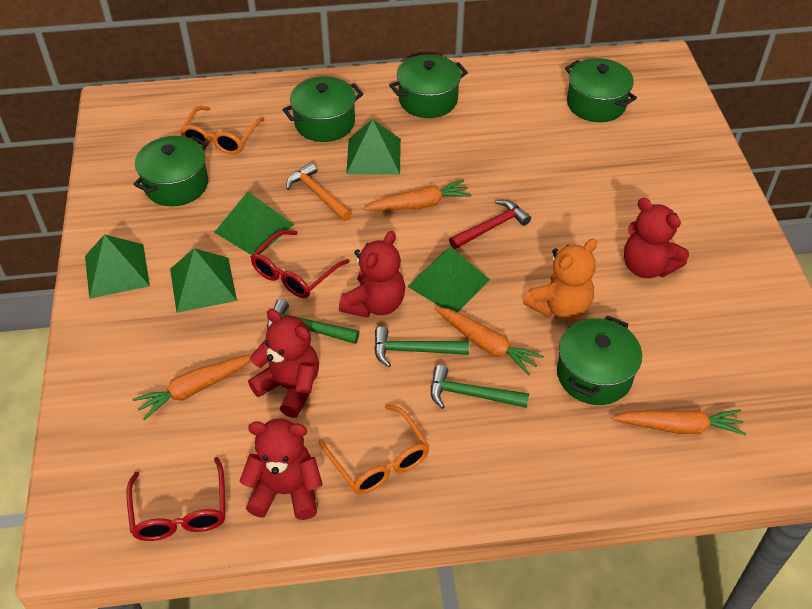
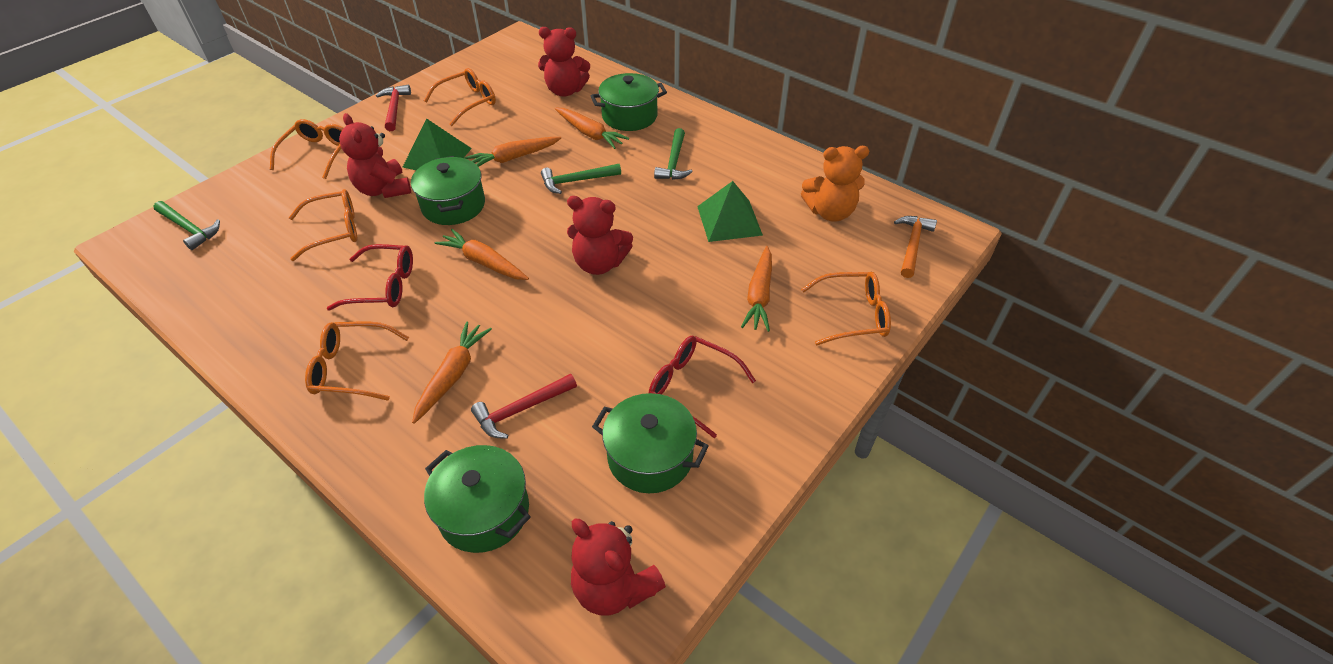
green pot: [133,136,208,206] [282,76,363,142] [389,54,468,118] [557,315,642,405] [565,58,637,122] = 5 -> [411,156,485,225] [424,445,531,553] [591,73,667,131] [592,393,709,493] = 4
green pyramid: [85,234,150,299] [170,248,237,313] [214,192,294,255] [346,119,401,175] [407,247,490,312] = 5 -> [403,118,472,170] [697,181,763,242] = 2
orange carrot: [132,354,252,421] [364,179,471,211] [435,307,544,376] [612,409,746,435] = 4 -> [412,322,492,424] [435,229,529,280] [464,137,561,167] [555,108,629,149] [741,246,772,332] = 5
orange glasses: [180,106,265,155] [319,404,429,494] = 2 -> [270,119,344,179] [289,189,357,261] [305,322,409,401] [424,68,496,126] [801,272,891,345] = 5
red hammer: [449,200,531,249] = 1 -> [376,85,411,131] [471,374,577,439] = 2

